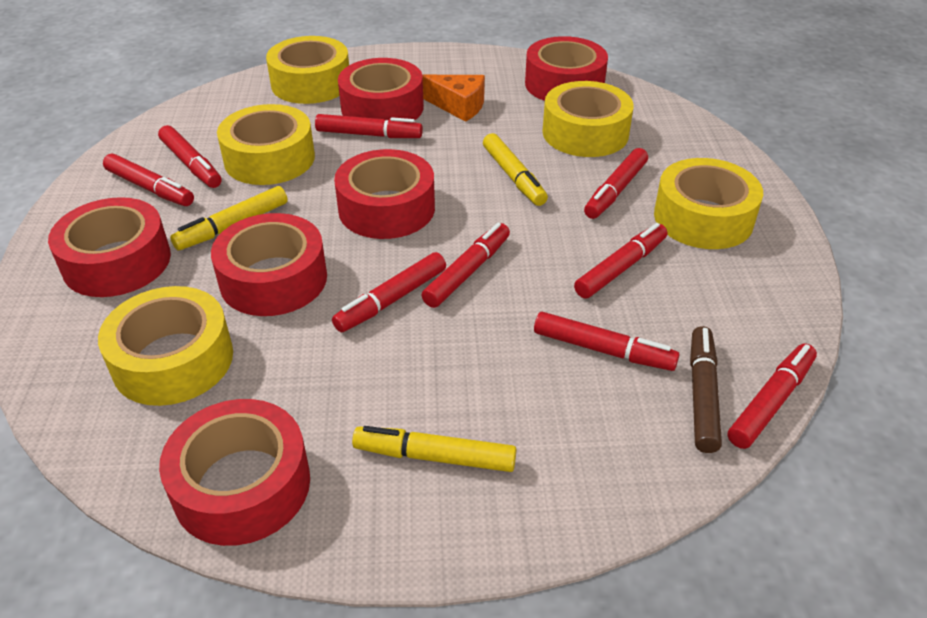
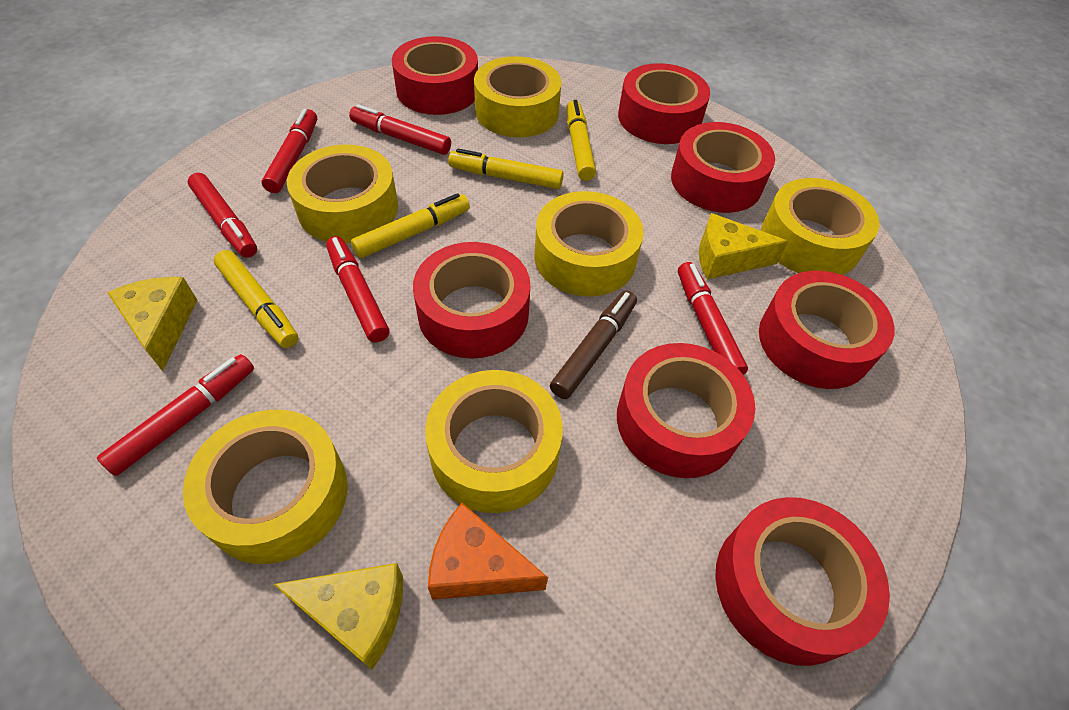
red marker: [103,154,194,206] [158,125,222,188] [315,114,423,138] [332,252,446,332] [421,223,510,308] [534,312,679,371] [574,223,667,298] [584,148,648,219] [728,344,817,449] = 9 -> [97,354,254,476] [188,173,257,258] [262,109,317,193] [326,236,389,343] [349,104,451,155] [678,262,748,375] = 6
red tape: [48,197,171,297] [159,399,310,546] [211,213,327,316] [334,149,435,239] [338,58,424,120] [525,36,608,101] = 6 -> [392,36,478,115] [413,242,530,359] [617,343,755,478] [618,63,710,144] [671,122,775,213] [715,497,890,666] [759,271,894,389] = 7
yellow cheese: none = 0 -> [107,277,197,371] [273,563,403,670] [699,213,789,280] = 3
yellow marker: [170,186,288,250] [352,426,517,472] [483,133,548,206] = 3 -> [214,250,298,348] [351,193,470,258] [448,148,564,189] [567,100,596,181] = 4
yellow tape: [98,286,233,406] [217,104,315,185] [266,36,349,104] [542,81,634,157] [654,158,763,249] = 5 -> [183,410,348,564] [287,144,398,243] [425,370,563,513] [474,56,562,138] [534,191,644,297] [761,178,880,275] = 6

